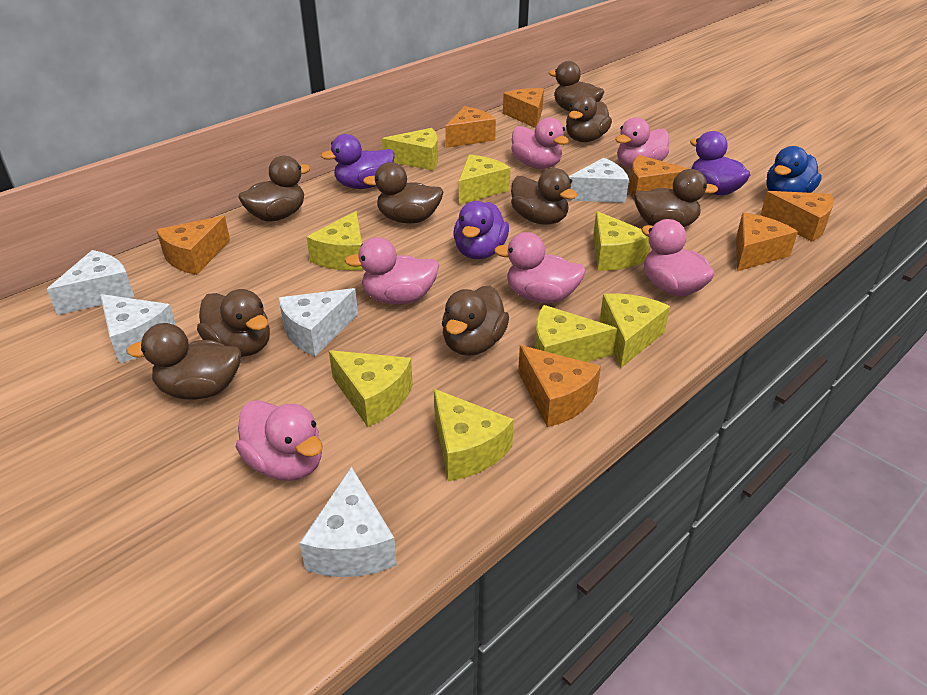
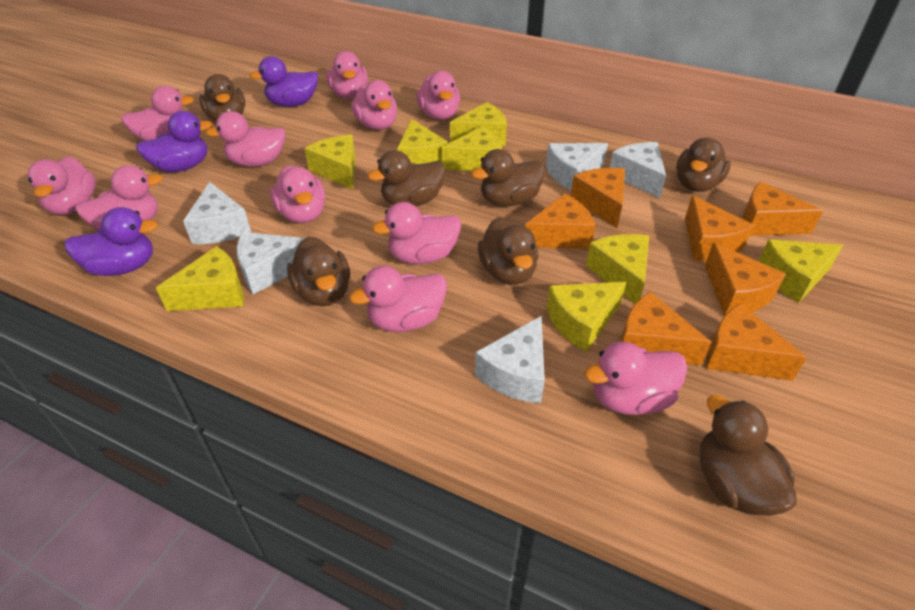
blue duck: [766,146,822,193] = 1 -> none = 0
brown duck: [126,323,241,400] [197,289,270,357] [238,156,311,222] [363,162,443,223] [442,285,509,356] [511,168,578,225] [549,61,604,111] [566,93,612,142] [634,169,718,227] = 9 -> [199,74,245,121] [287,237,350,306] [368,150,445,206] [471,149,545,206] [478,217,539,285] [676,137,731,192] [700,395,797,516] = 7
pink duck: [236,400,322,481] [345,237,439,304] [494,232,586,303] [511,117,569,169] [615,117,669,169] [641,219,715,296] = 6 -> [27,156,96,215] [75,165,163,230] [121,86,194,141] [205,111,285,167] [270,165,325,223] [326,51,368,99] [349,266,447,332] [351,80,397,130] [372,202,461,264] [416,71,460,120] [584,341,687,415] = 11

